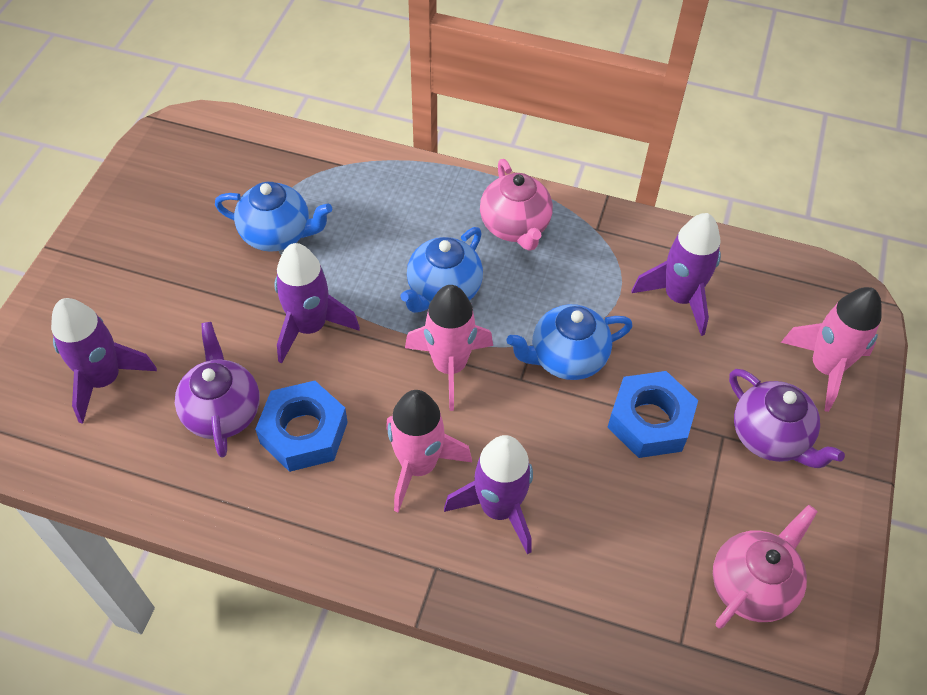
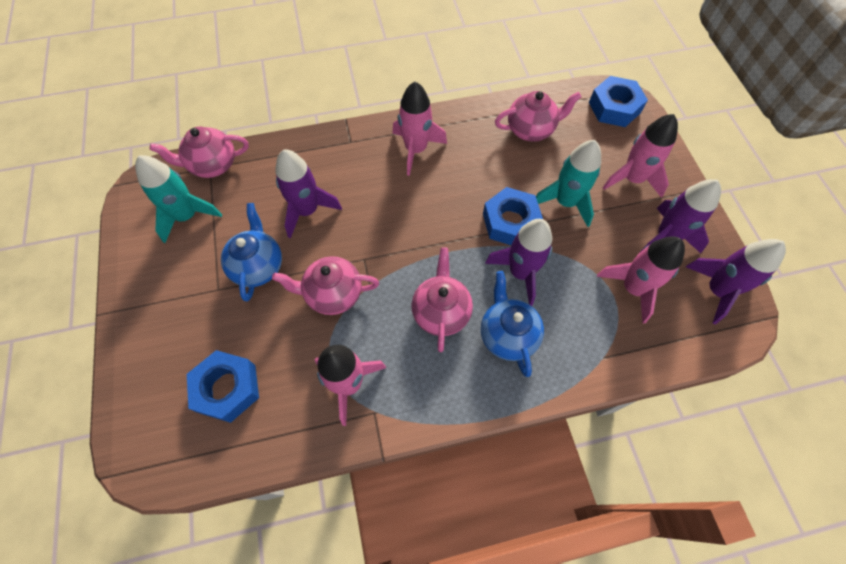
blue nut: [255,381,348,472] [607,371,698,458] = 2 -> [187,350,259,423] [483,187,543,245] [589,76,648,127] = 3
blue teapot: [215,181,332,252] [401,227,483,313] [507,304,633,380] = 3 -> [221,203,282,301] [481,271,544,377] = 2
pink rocket: [386,390,472,512] [405,285,493,411] [781,287,882,412] = 3 -> [315,345,386,426] [392,82,447,176] [597,236,685,324] [603,114,678,198] = 4
pink teapot: [480,159,553,251] [713,505,818,629] = 2 -> [150,127,249,178] [272,256,379,315] [411,247,473,352] [495,91,582,142] = 4
purple teapot: [175,322,260,457] [729,369,845,468] = 2 -> none = 0
turquoise rocket: none = 0 -> [135,155,222,243] [536,140,601,227] = 2

